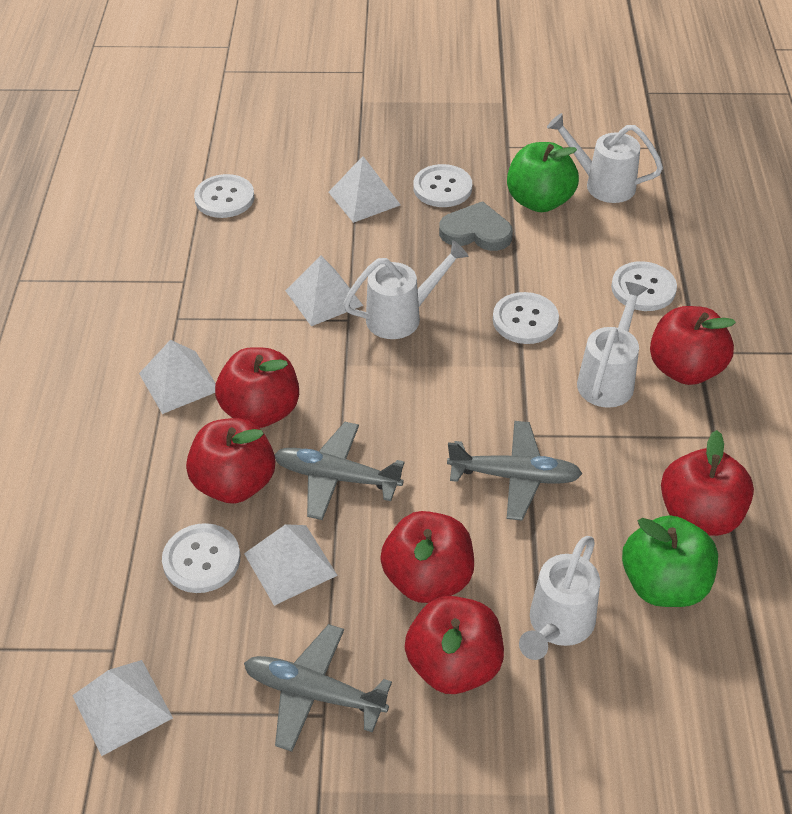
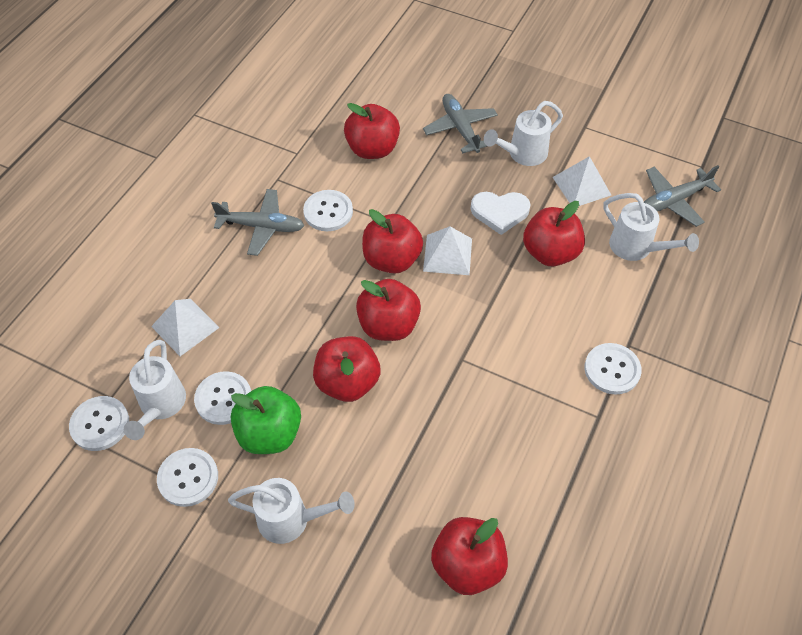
green apple: [507,142,579,212] [622,515,718,607] = 2 -> [231,386,301,454] = 1
grey heart: [439,201,513,251] = 1 -> none = 0
white heart: none = 0 -> [471,192,531,235] = 1
white pyramid: [72,660,173,756] [139,340,216,414] [244,524,338,606] [285,256,363,326] [329,156,401,223] = 5 -> [151,299,220,356] [423,226,472,275] [552,156,611,206] = 3

